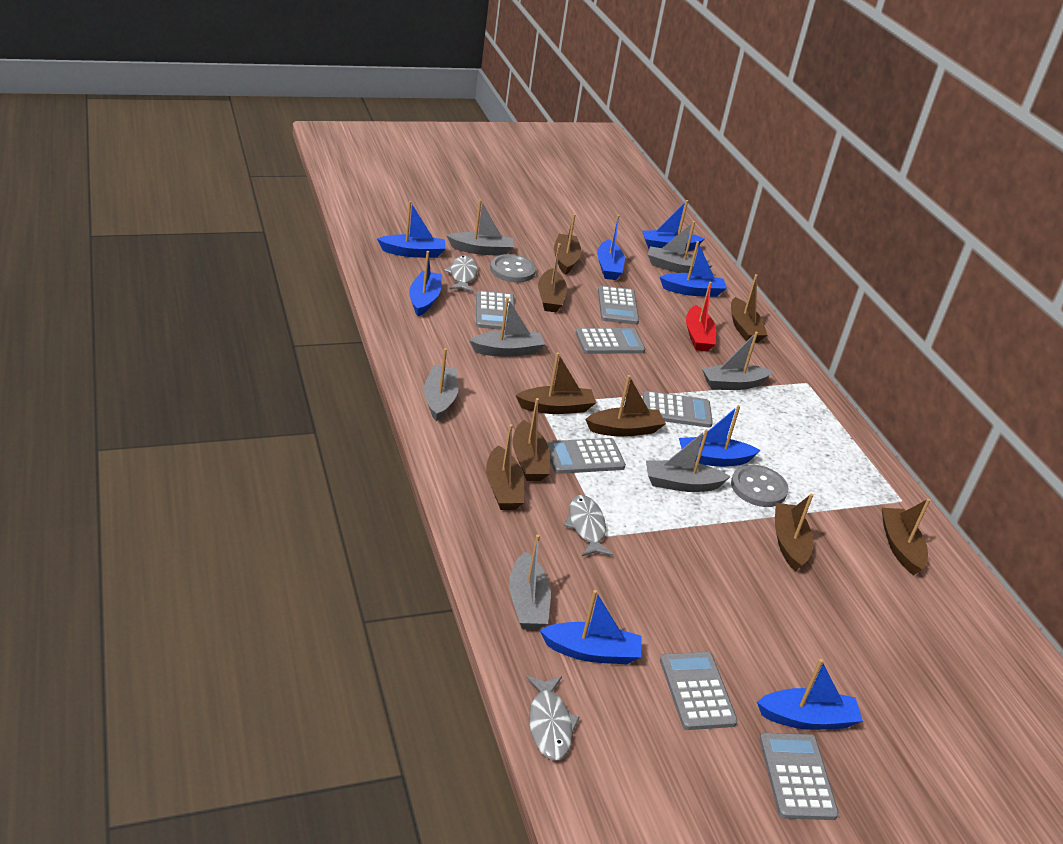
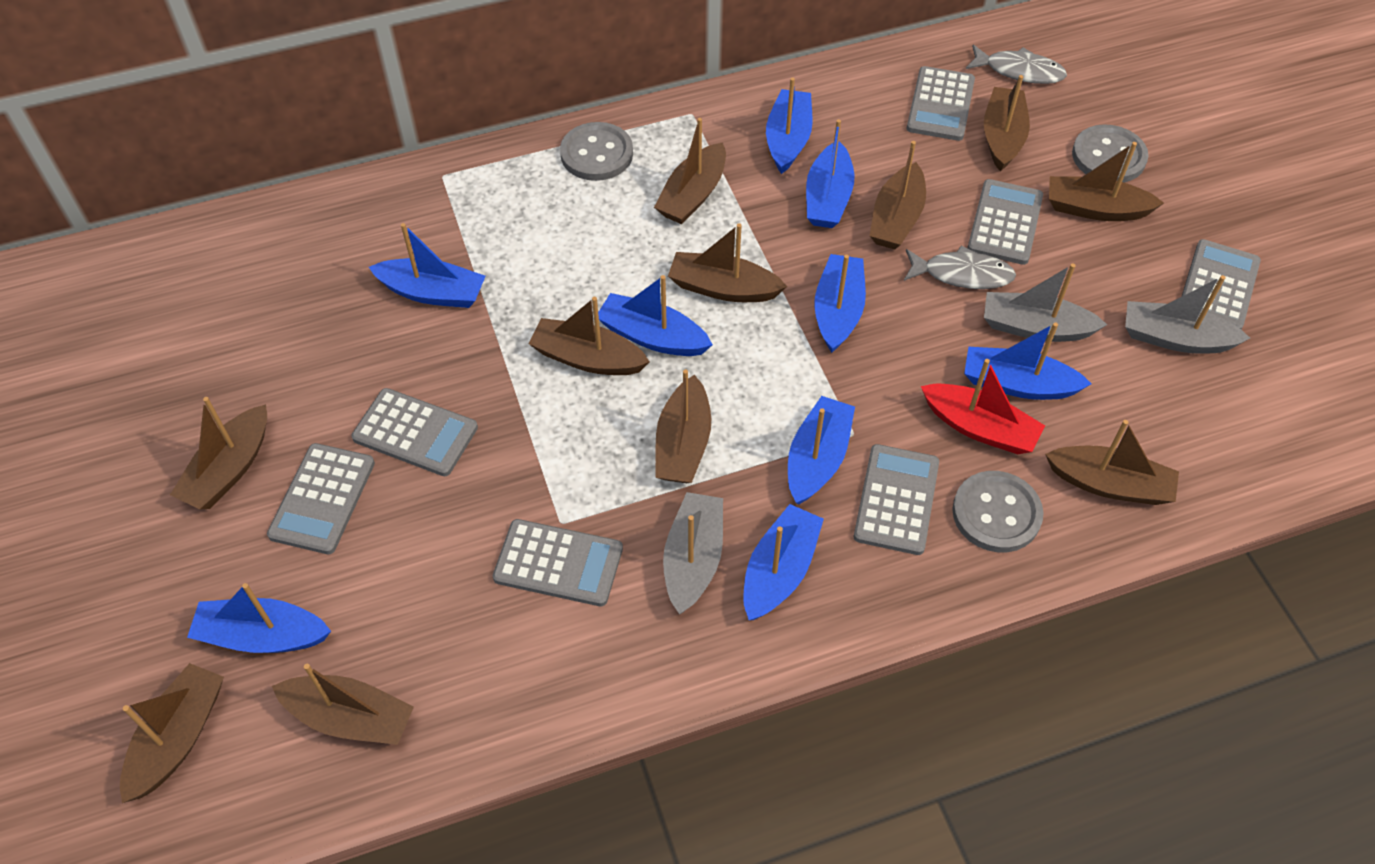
blue boat: [377,201,446,258] [409,251,442,316] [540,590,641,664] [597,215,625,280] [642,200,704,251] [660,241,727,297] [679,405,760,467] [757,659,863,730] = 8 -> [187,583,331,653] [369,223,486,308] [598,275,713,356] [743,504,824,620] [766,77,813,174] [788,396,855,505] [806,119,854,228] [814,254,866,353] [964,322,1091,400] = 9
brown boat: [486,424,524,510] [513,398,550,481] [516,352,596,414] [538,243,567,312] [554,214,581,275] [585,375,666,437] [731,274,767,343] [775,494,813,572] [882,499,930,575] = 9 -> [120,663,224,803] [170,397,267,510] [272,664,414,745] [528,297,650,375] [654,118,726,224] [655,369,711,483] [668,223,787,302] [870,141,926,250] [984,75,1030,171] [1045,420,1179,505] [1049,142,1164,221] = 11
grey boat: [424,348,459,421] [446,199,513,256] [469,297,545,357] [509,534,551,629] [646,429,731,492] [648,221,713,273] [702,332,773,390] = 7 -> [663,492,723,614] [984,264,1107,342] [1125,275,1250,354] = 3
grey button: [490,254,536,283] [731,465,789,507] = 2 -> [560,122,633,181] [952,471,1044,552] [1072,124,1149,183] = 3
grey fish: [444,255,478,292] [526,676,580,760] [564,495,613,556] = 3 -> [904,245,1016,289] [966,44,1067,84] = 2

